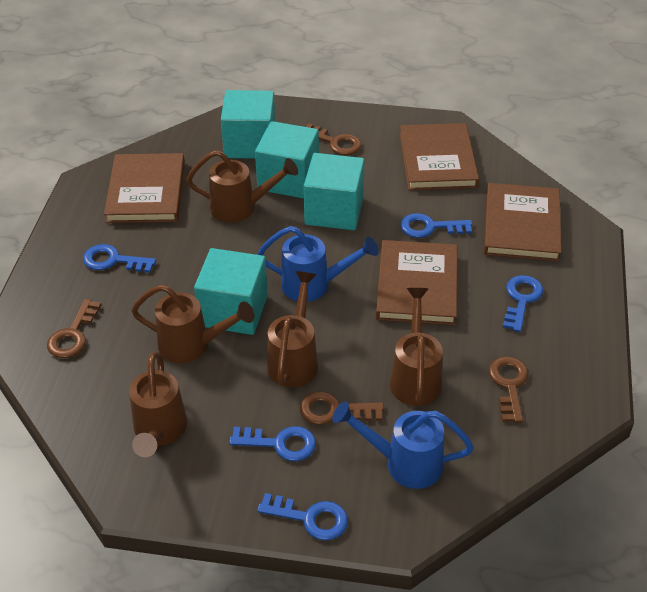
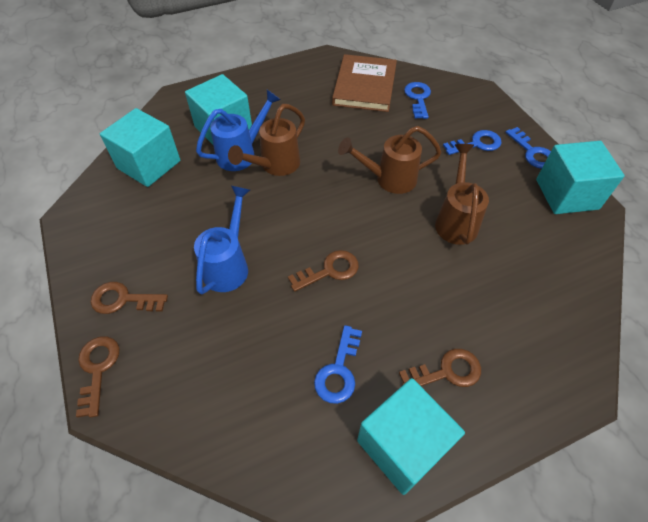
blue key: [83,244,156,273] [229,426,316,461] [257,493,348,541] [401,213,472,238] [503,275,543,332] = 5 -> [314,325,362,404] [404,82,431,119] [443,130,501,155] [505,127,551,169] = 4
brown book: [104,153,185,223] [376,240,457,325] [400,123,479,190] [484,183,561,262] = 4 -> [332,54,397,112] = 1
brown watering can: [129,352,187,457] [131,284,254,363] [186,150,298,223] [267,271,318,388] [390,288,443,406] = 5 -> [228,104,305,176] [338,126,441,194] [435,144,489,245] = 3

